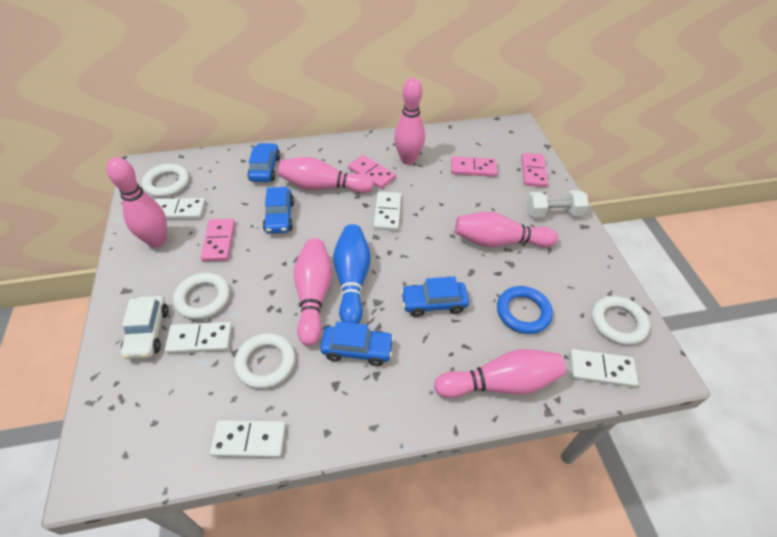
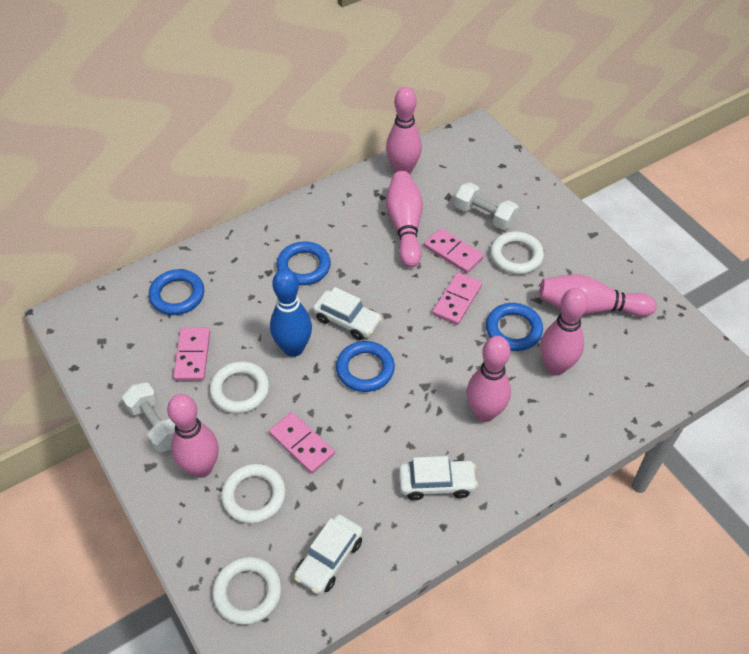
blue car: [247,143,280,182] [263,187,294,234] [320,321,394,366] [401,277,469,317] = 4 -> none = 0
blue ring: [497,286,553,334] = 1 -> [149,269,204,315] [277,241,331,285] [336,341,395,392] [486,303,543,351] = 4
white car: [121,296,169,359] = 1 -> [294,514,363,594] [313,287,382,340] [399,456,478,500] = 3
white domino: [155,198,206,219] [165,322,232,354] [210,420,286,458] [374,191,401,231] [570,349,638,387] = 5 -> none = 0
white dumbbell: [526,190,589,218] = 1 -> [122,382,175,453] [455,182,519,230] = 2

